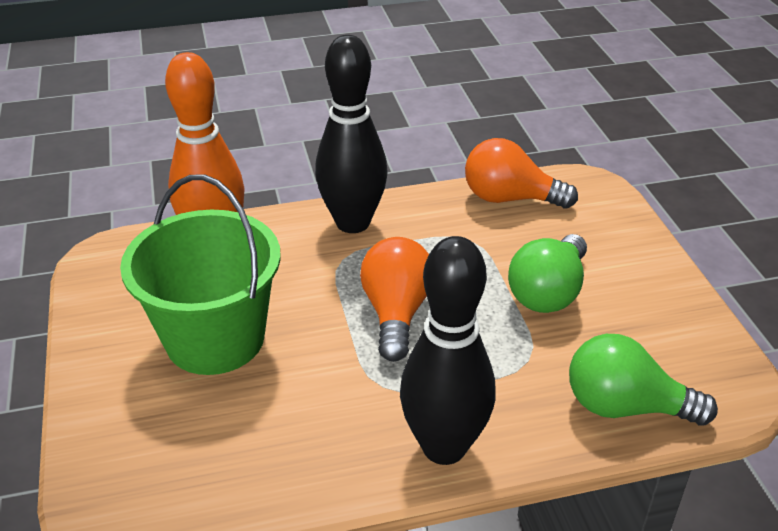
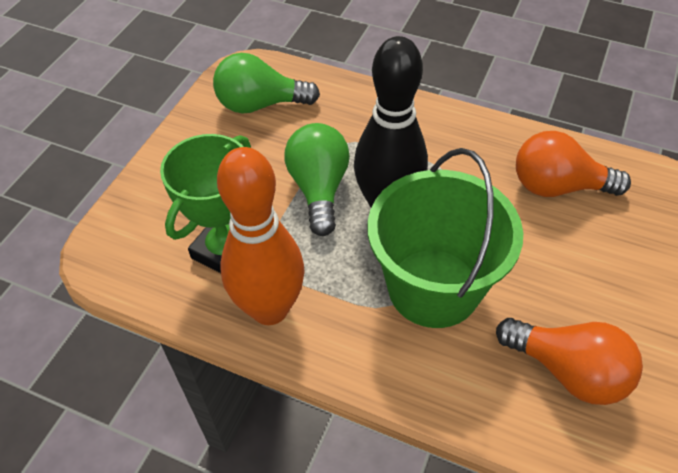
black bowling pin: [315,35,388,233] [400,236,496,465] = 2 -> [354,36,428,208] = 1
green trophy: none = 0 -> [160,134,251,273] = 1

